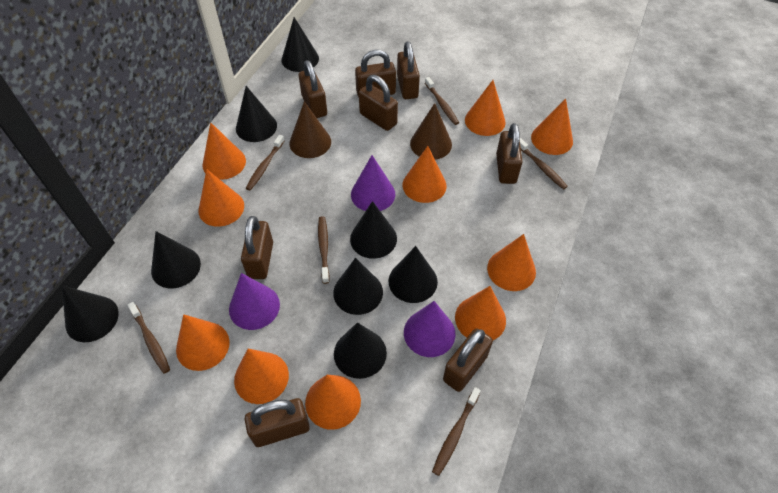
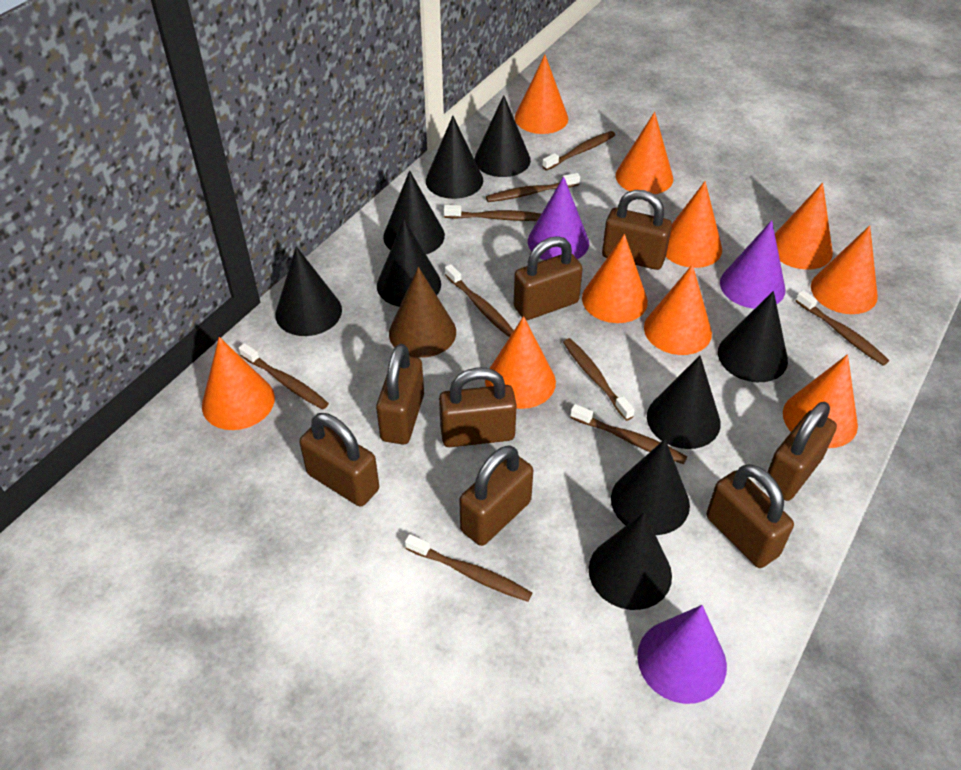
black cone: [62,285,119,342] [151,231,201,288] [236,86,277,142] [282,17,319,72] [333,258,383,315] [334,322,387,379] [350,201,397,259] [389,246,438,303] = 8 -> [275,246,342,336] [377,219,441,307] [383,170,445,254] [426,116,483,199] [474,95,531,177] [589,512,672,610] [611,439,690,535] [647,355,721,449] [718,291,788,382] = 9
brown cone: [289,101,331,158] [410,103,452,160] = 2 -> [389,267,456,358] = 1
brown toothbrush: [128,302,170,374] [246,135,285,191] [318,216,330,284] [425,77,459,125] [432,387,481,476] [520,138,568,189] = 6 -> [239,343,329,409] [405,534,532,602] [444,205,541,221] [445,264,514,337] [486,173,580,202] [542,131,615,171] [563,338,635,421] [570,404,687,464] [796,290,889,366] = 9

